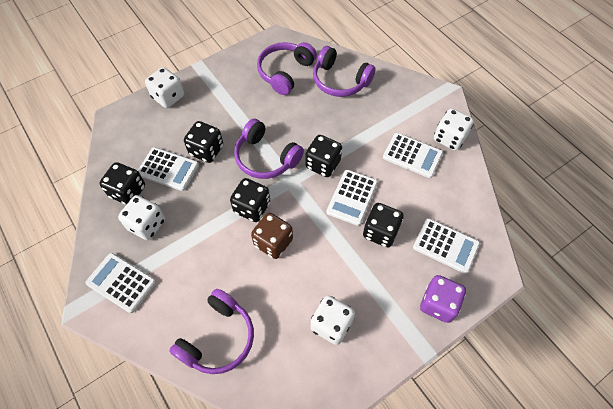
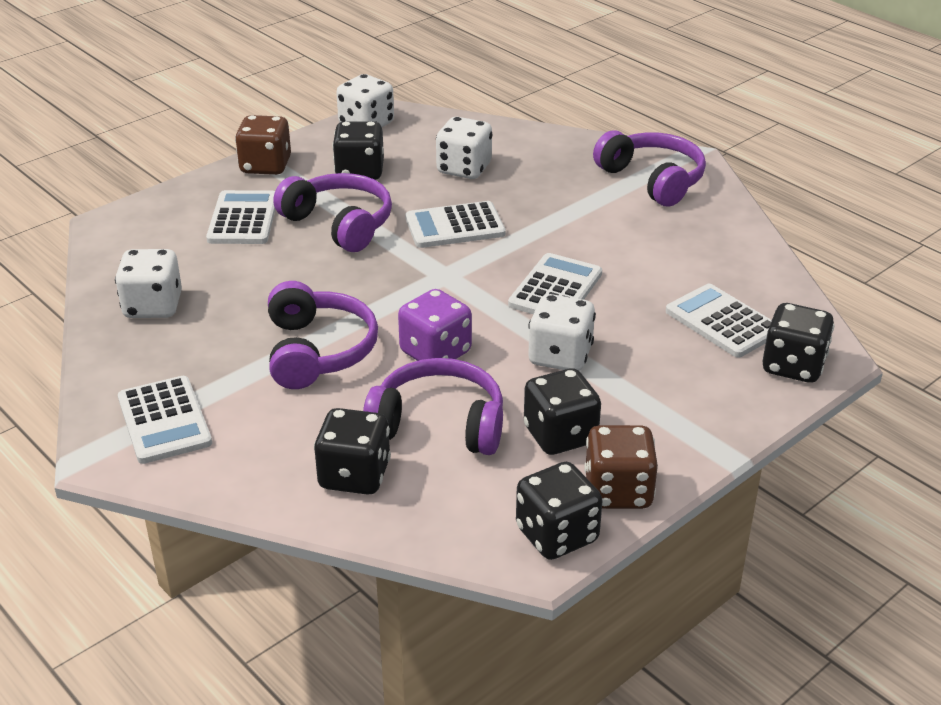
brown dice: [251,213,293,259] = 1 -> [235,115,291,175] [584,425,658,509] = 2

